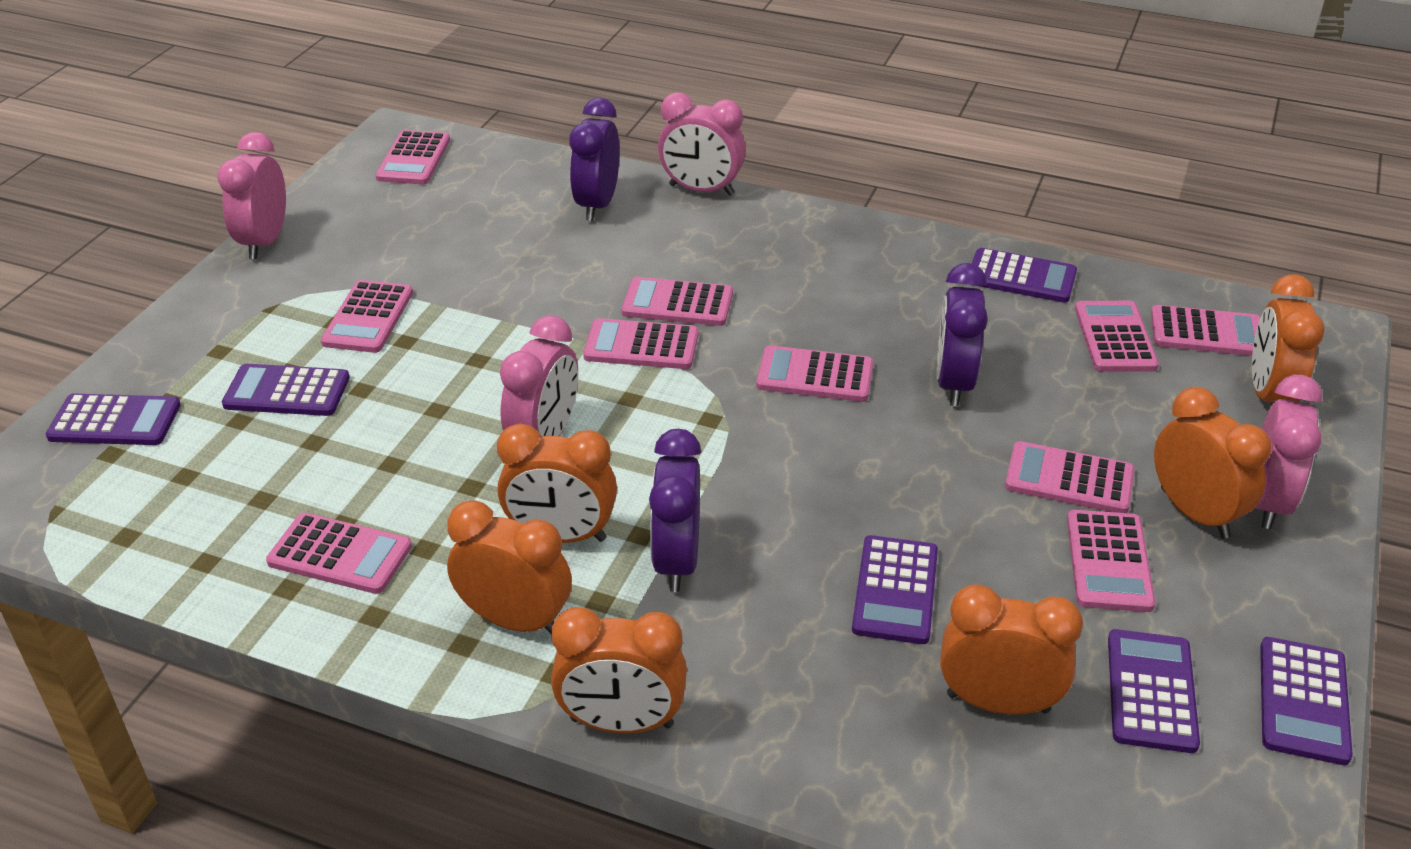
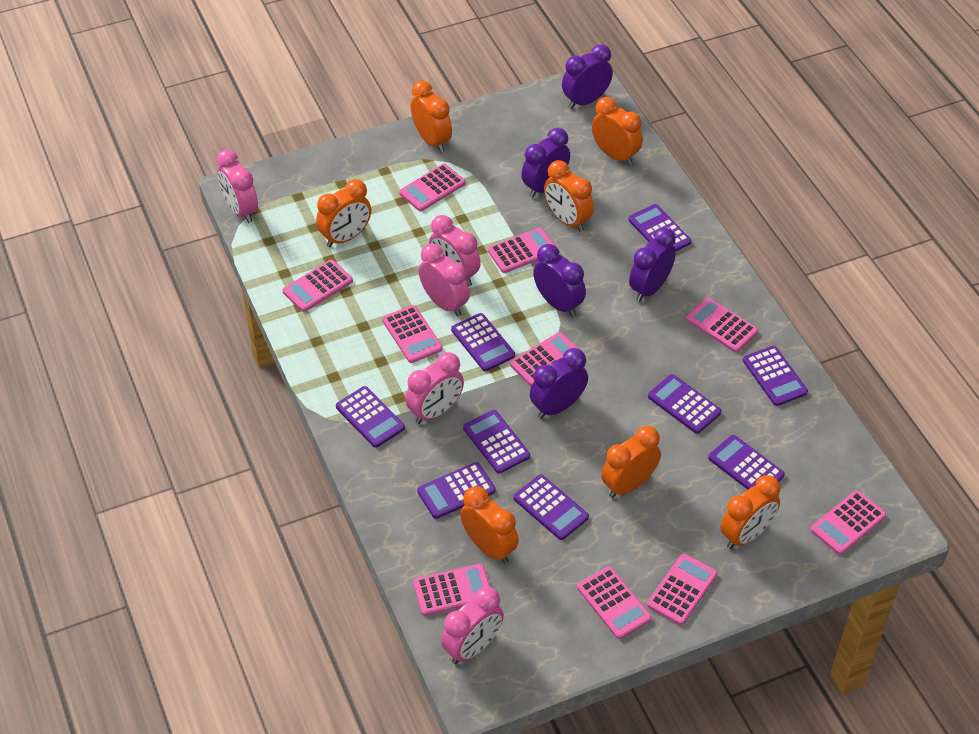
orange clock: [447,500,572,634] [497,423,617,543] [551,607,687,733] [940,584,1083,714] [1154,387,1271,539] [1252,274,1325,405] = 6 -> [316,179,371,247] [411,81,452,152] [460,486,519,564] [544,160,594,232] [592,97,643,165] [601,426,661,498] [720,475,780,549] = 7
pink clock: [217,132,286,259] [500,315,578,437] [658,93,746,196] [1255,375,1322,529] = 4 -> [216,150,258,223] [405,352,464,424] [419,244,470,316] [429,215,481,286] [441,586,504,664] = 5
purple calculator: [46,393,181,445] [222,364,350,416] [852,535,938,644] [972,248,1077,303] [1108,629,1200,753] [1260,637,1353,765] = 6 -> [336,386,405,448] [417,462,496,519] [451,313,515,371] [463,410,530,474] [513,475,589,540] [628,204,691,251] [648,374,722,434] [708,435,785,490] [743,346,808,406] = 9
purple clock: [570,98,620,221] [649,429,702,592] [937,263,988,406] = 3 -> [521,128,570,198] [530,348,588,419] [533,244,586,317] [562,44,613,109] [629,228,676,302] = 5

